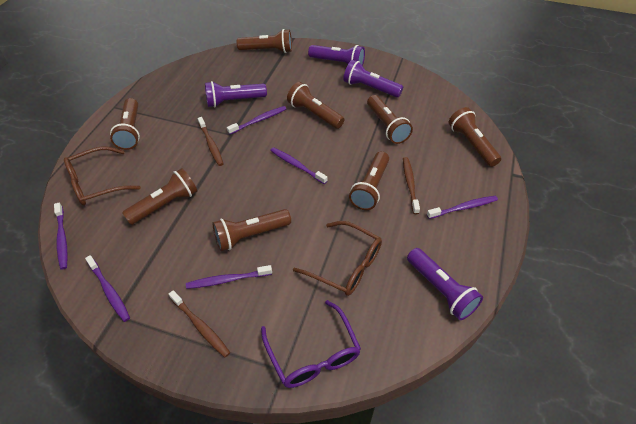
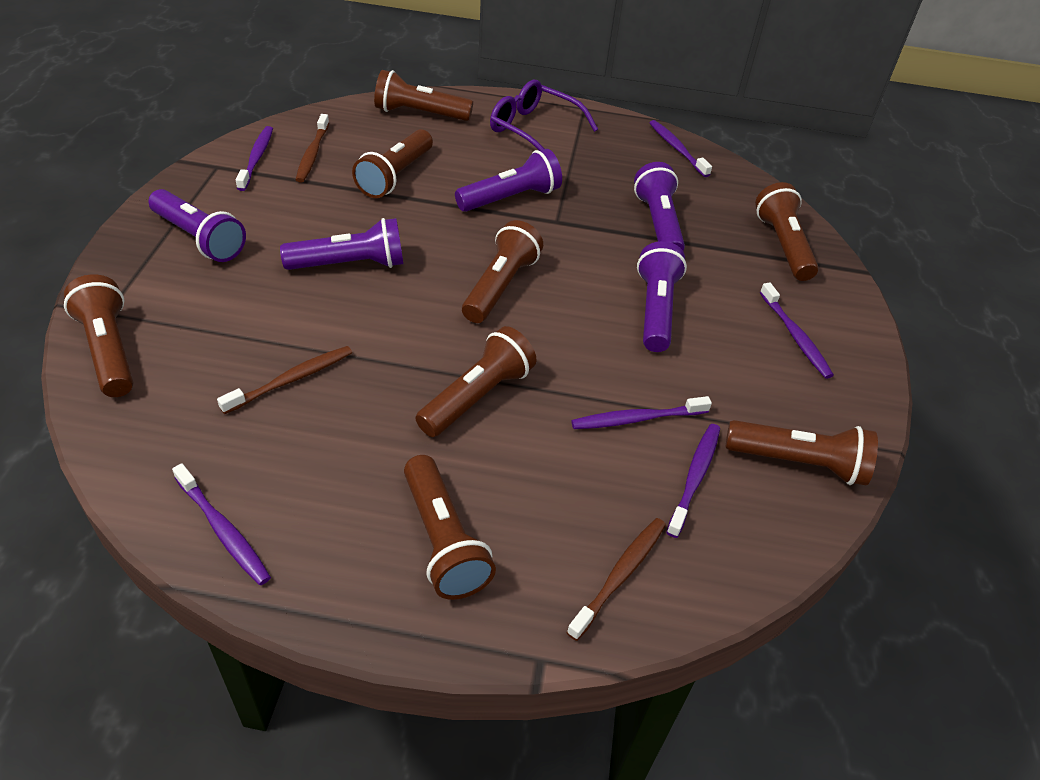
brown glasses: [64,147,141,206] [293,221,382,296] = 2 -> none = 0
purple flashlight: [205,81,267,107] [308,45,365,66] [343,60,403,98] [407,248,483,320] = 4 -> [149,189,246,262] [280,218,404,270] [455,149,562,212] [634,162,685,251] [637,241,687,352] = 5

